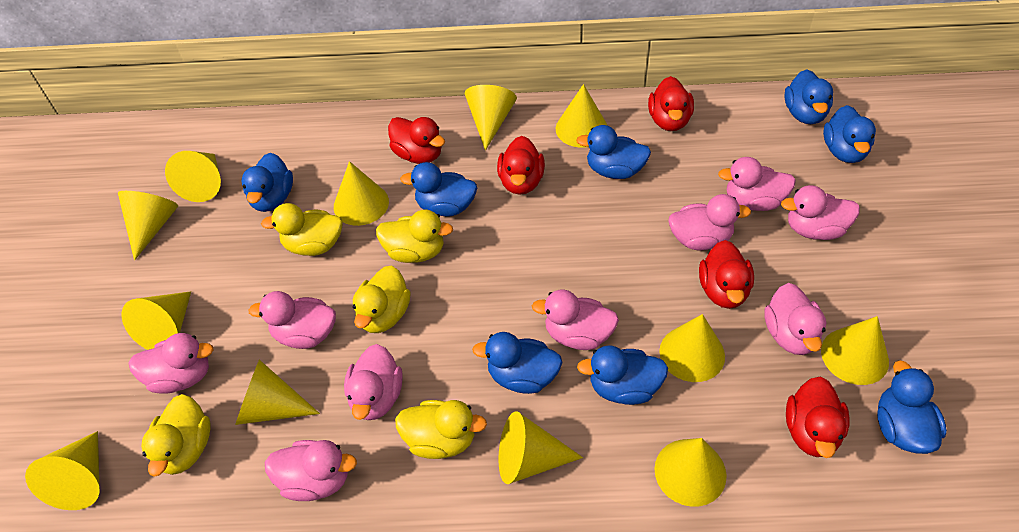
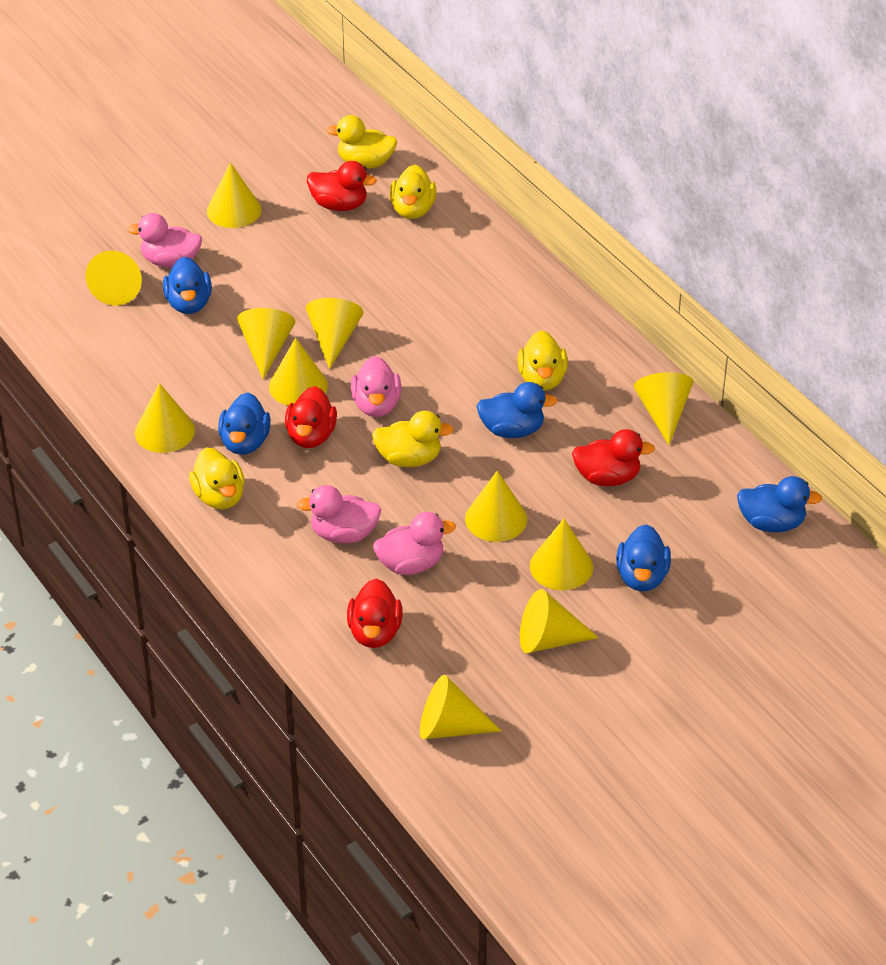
blue duck: [241,153,293,212] [400,162,477,216] [472,332,563,394] [576,125,651,179] [577,345,668,405] [784,69,833,124] [823,105,876,163] [877,360,947,454] = 8 -> [163,257,212,314] [218,392,271,455] [476,382,557,438] [616,524,671,591] [737,476,822,533] = 5
pink duck: [129,333,214,394] [248,291,336,349] [265,440,357,501] [344,344,403,420] [532,290,619,350] [668,194,751,250] [718,157,796,211] [764,283,826,355] [781,185,860,240] = 9 -> [127,213,202,268] [296,485,381,544] [351,356,401,417] [373,512,456,575] = 4
red duck: [388,117,445,164] [497,136,545,195] [648,76,694,131] [699,240,754,309] [786,377,850,458] = 5 -> [285,386,337,448] [307,161,377,211] [347,579,403,648] [572,429,655,486] = 4
yellow cone: [25,431,100,510] [118,191,178,260] [121,291,191,350] [165,151,221,202] [235,360,320,425] [334,161,389,226] [465,85,517,151] [499,411,583,484] [556,84,607,148] [654,438,727,507] [659,314,725,382] [821,316,889,385] = 12 -> [86,251,142,306] [135,383,195,453] [207,163,261,228] [237,308,295,379] [269,338,328,406] [306,298,364,369] [420,675,501,739] [465,471,527,542] [520,589,599,653] [530,519,593,590] [634,372,694,445] = 11

